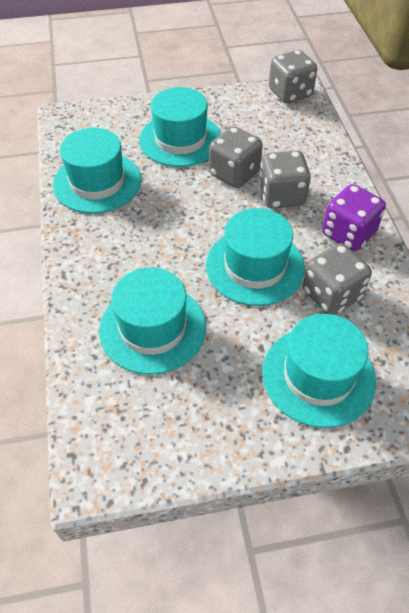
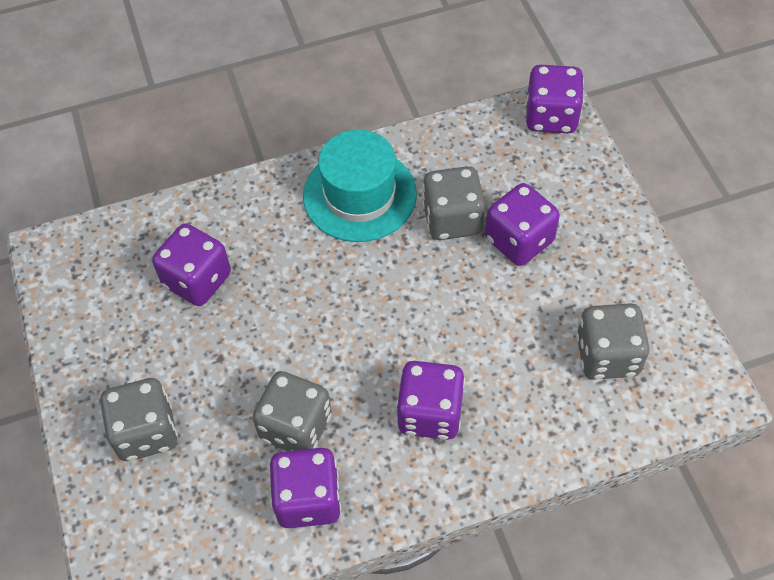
purple dice: [322,184,386,251] = 1 -> [152,224,231,306] [270,448,341,528] [396,361,465,440] [485,183,560,266] [526,65,584,133] = 5
turquoise hat: [53,128,141,214] [99,267,206,375] [139,87,221,167] [206,208,305,306] [262,314,376,428] = 5 -> [303,130,417,242] = 1

